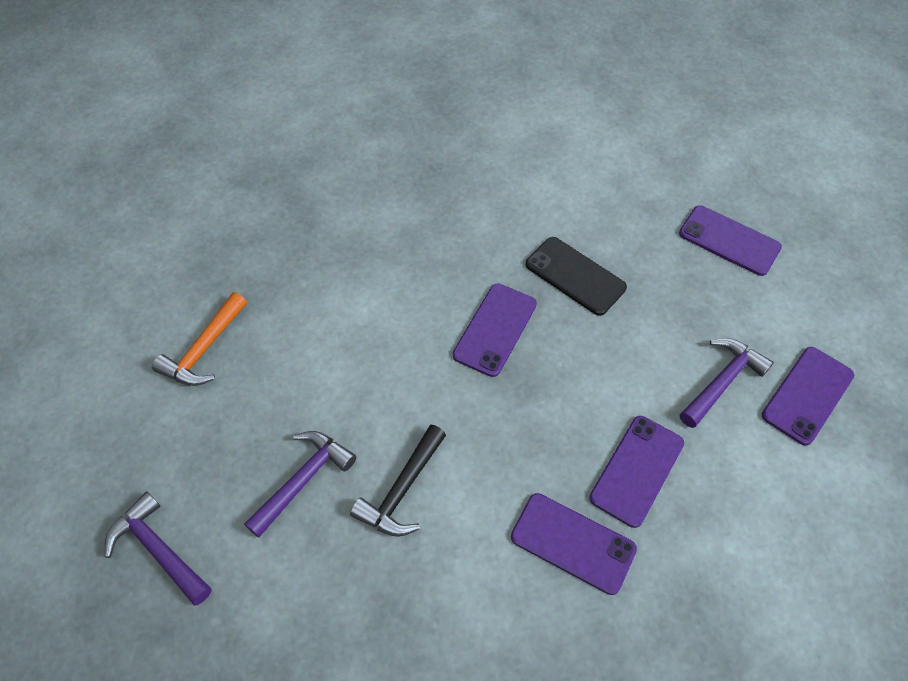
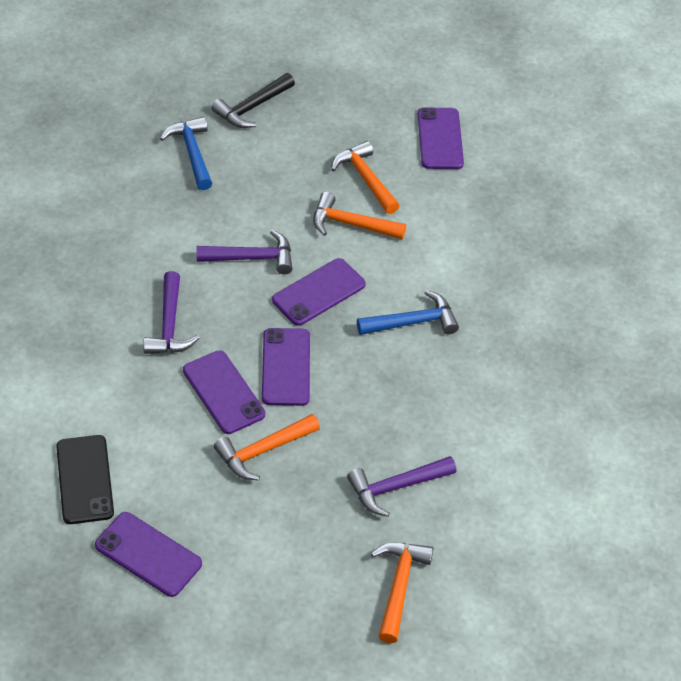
blue hammer: none = 0 -> [160,117,212,190] [357,290,459,335] = 2
orange hammer: [152,292,247,386] = 1 -> [214,414,320,480] [313,192,406,239] [331,141,400,214] [371,542,434,643] = 4

